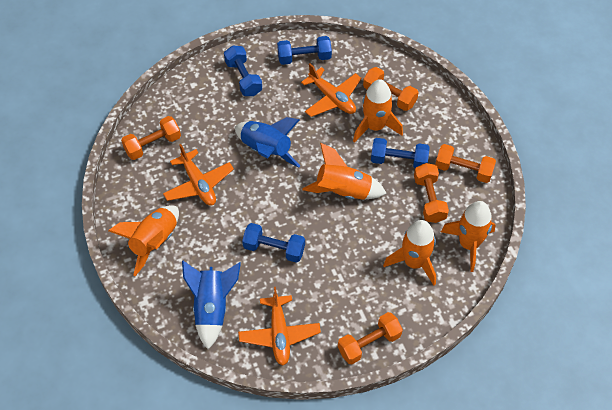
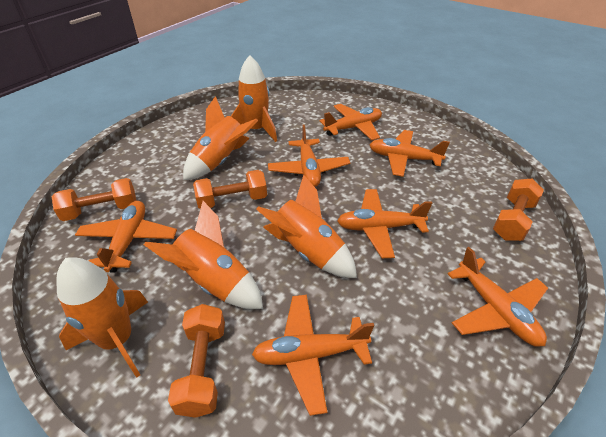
blue dumbbell: [224,46,262,96] [242,223,305,263] [277,36,332,65] [371,138,430,168] = 4 -> none = 0
blue rocket: [182,261,241,349] [235,117,300,167] = 2 -> none = 0
orange dumbbell: [121,116,181,160] [338,312,403,364] [363,67,419,111] [414,163,449,223] [435,144,496,183] = 5 -> [52,178,136,221] [168,304,225,418] [193,170,267,209] [493,179,544,241] = 4
orange plane: [163,144,234,206] [238,287,321,365] [301,63,362,117] = 3 -> [75,201,177,273] [252,295,374,416] [268,124,350,187] [320,104,382,140] [337,189,432,258] [370,130,450,177] [448,247,548,347] = 7

